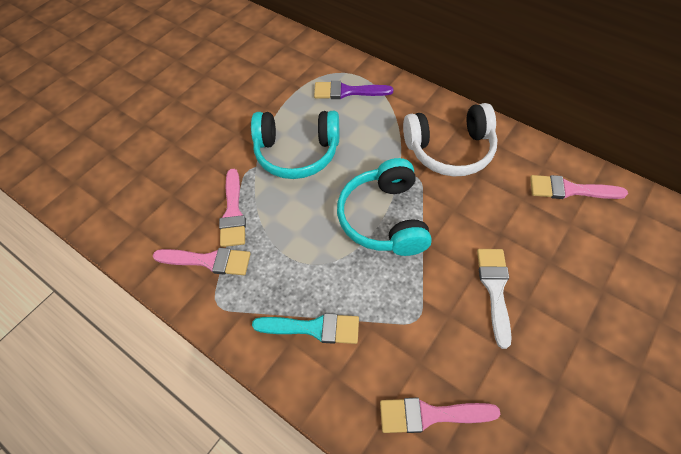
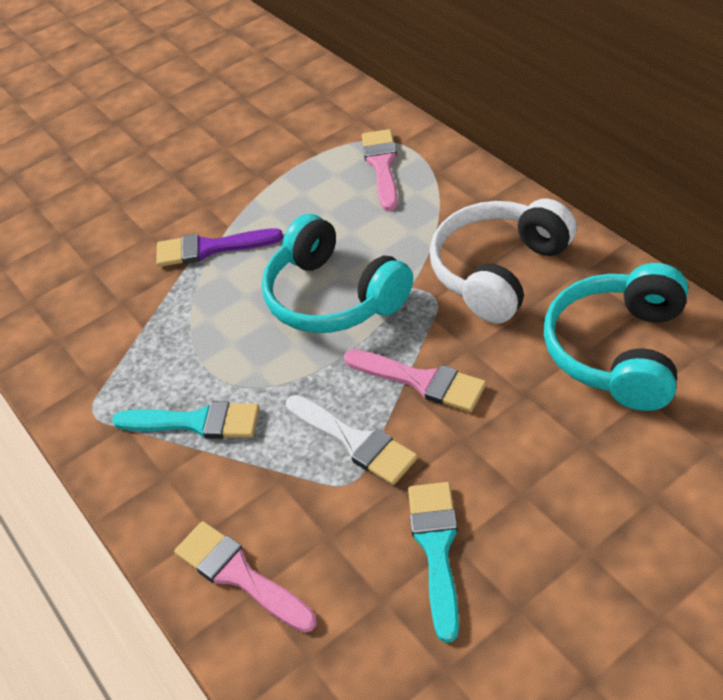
pink brush: [153,248,251,275] [219,169,246,247] [380,398,500,433] [530,175,628,199] = 4 -> [174,521,317,633] [344,349,486,412] [362,129,398,211] = 3
turquoise brush: [252,313,359,344] = 1 -> [112,401,260,439] [408,482,459,643] = 2

